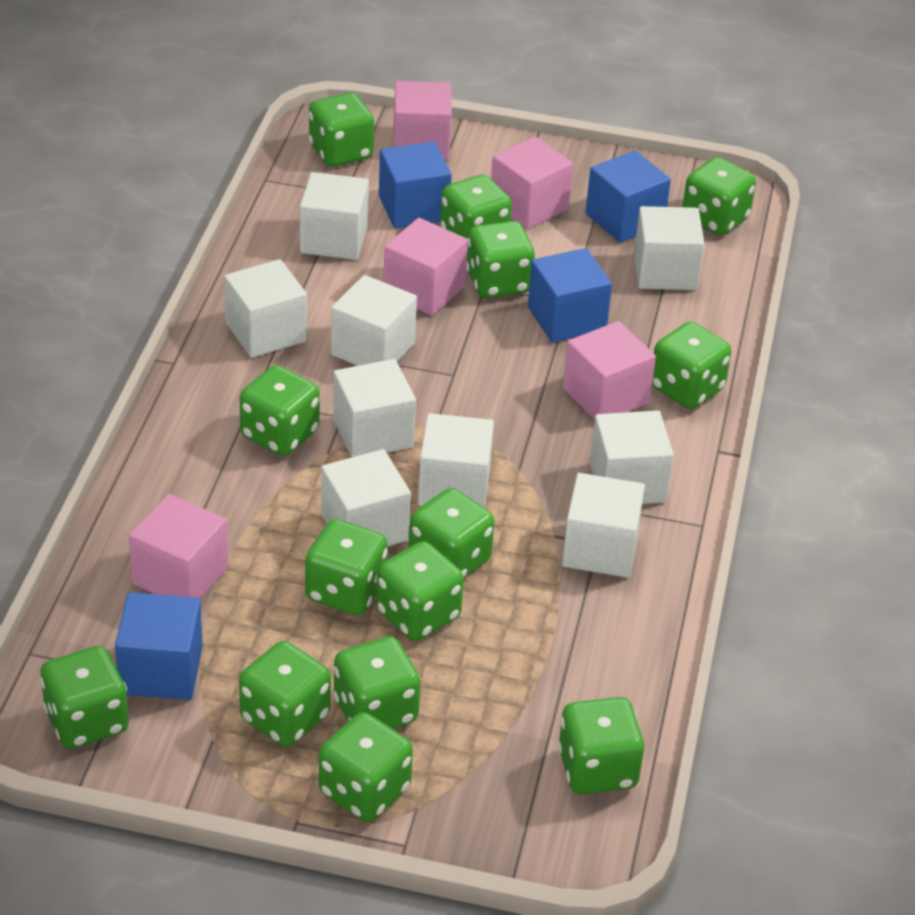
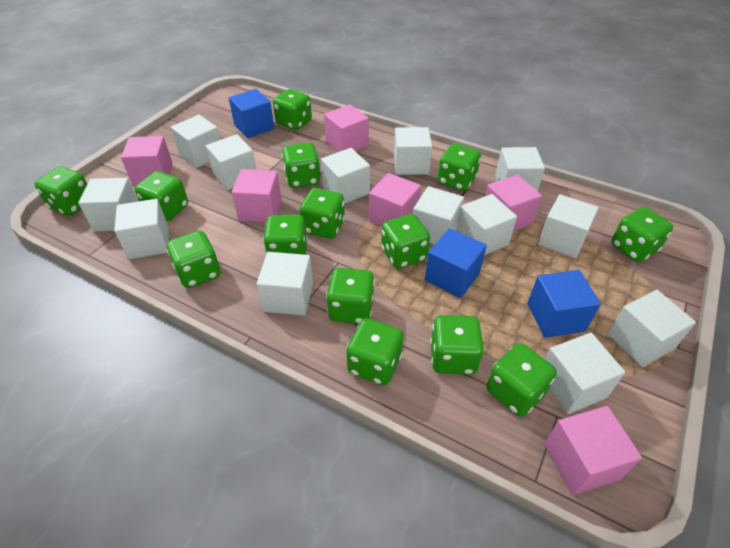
blue cube: [115,592,203,700] [379,142,452,228] [528,248,612,343] [586,151,671,243] = 4 -> [229,89,274,138] [425,228,487,298] [527,270,601,338] = 3
pink cube: [129,494,228,598] [383,218,468,316] [393,81,452,160] [491,137,573,229] [563,321,656,420] = 5 -> [121,136,173,186] [232,169,282,222] [324,104,369,152] [369,173,421,227] [485,175,542,231] [545,406,642,495] = 6
white cube: [224,259,307,358] [300,172,369,260] [321,449,411,546] [331,275,417,366] [333,359,416,458] [418,413,494,508] [562,473,645,578] [590,410,674,504] [634,206,705,290] = 9 -> [78,178,138,231] [114,199,169,259] [171,115,220,168] [206,134,256,190] [257,252,313,316] [321,148,370,204] [394,127,432,175] [413,186,464,245] [456,194,517,255] [495,147,545,191] [538,194,599,258] [545,333,625,415] [608,290,696,367] = 13

